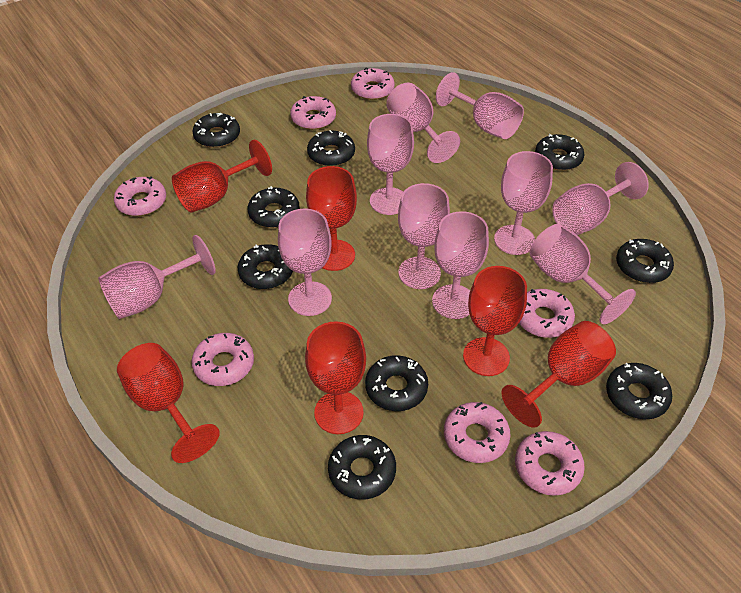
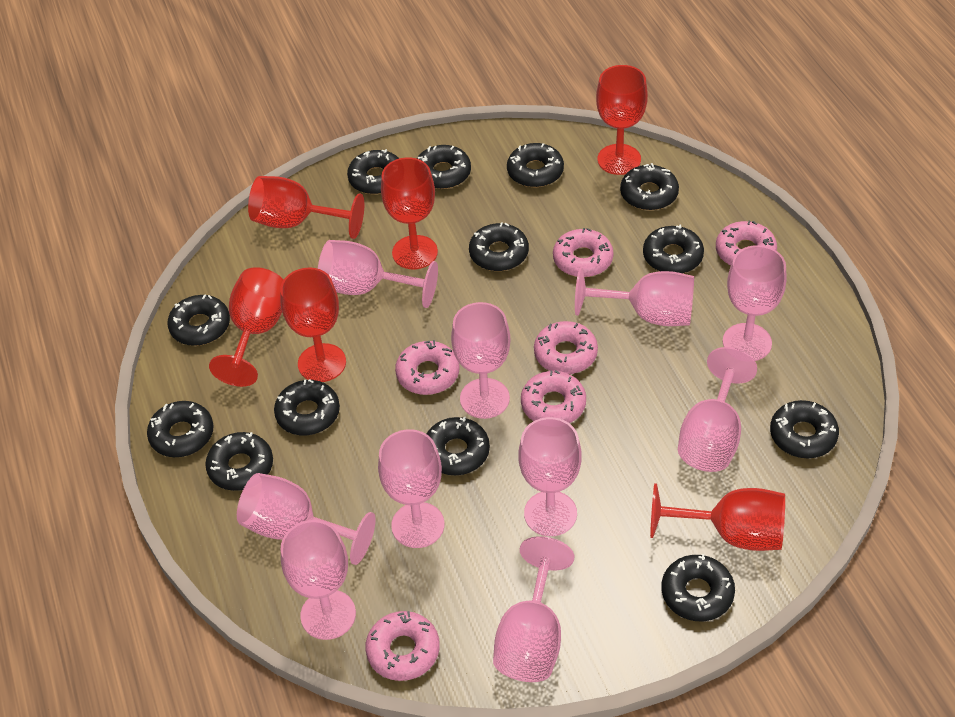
black donut: [192,113,240,148] [237,244,293,289] [248,186,300,228] [307,130,355,166] [328,435,396,500] [365,355,428,411] [535,134,585,171] [606,363,672,419] [616,239,674,283] = 9 -> [147,401,214,457] [167,294,230,346] [205,432,273,491] [274,379,340,435] [347,149,399,194] [417,145,471,189] [427,417,490,475] [469,222,529,271] [507,143,564,187] [620,163,679,210] [643,225,704,273] [661,554,735,621] [770,400,839,458] = 13
pink donut: [114,176,166,216] [191,333,254,386] [290,96,336,130] [351,67,395,100] [444,402,511,463] [515,431,585,496] [519,289,575,338] = 7 -> [365,611,440,681] [395,340,459,395] [521,370,586,423] [534,321,598,374] [553,228,613,277] [716,221,777,266] = 6

